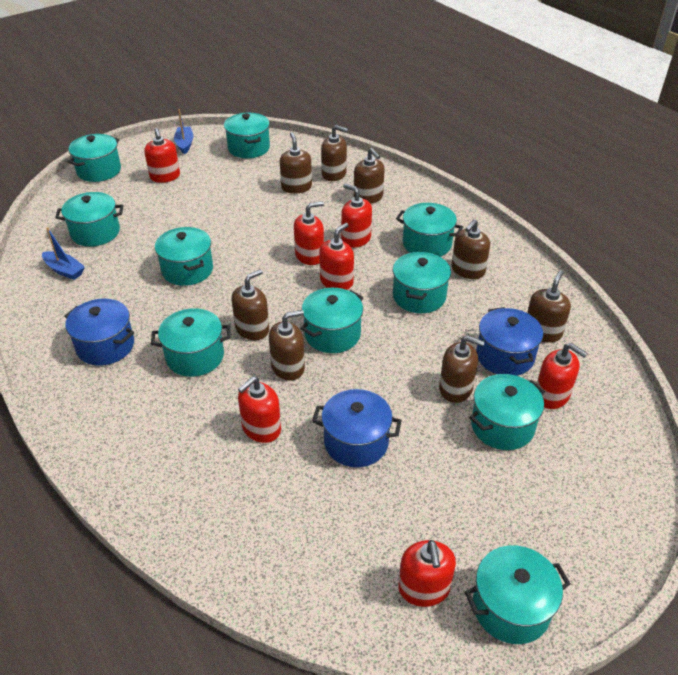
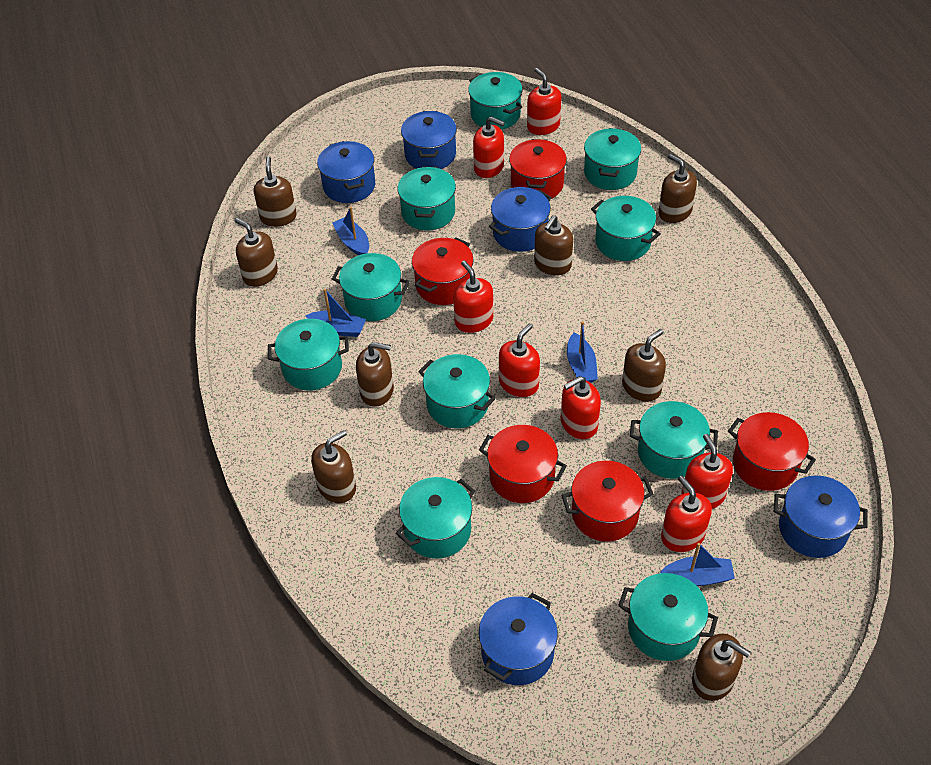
blue boat: [42,227,85,280] [174,109,193,154] = 2 -> [305,289,366,337] [332,207,369,255] [567,321,598,383] [660,543,735,586] = 4
blue pot: [65,299,134,366] [312,389,402,468] [476,307,543,376] = 3 -> [317,141,375,203] [401,111,457,169] [479,593,558,685] [489,187,552,252] [774,476,868,558] = 5
red pot: none = 0 -> [412,237,474,305] [479,425,567,503] [509,139,567,199] [562,461,653,542] [728,412,816,491] = 5

